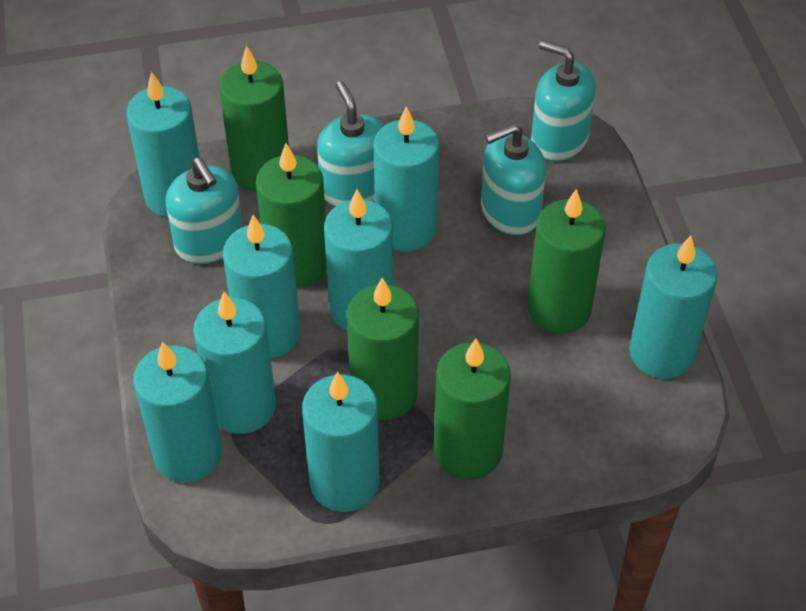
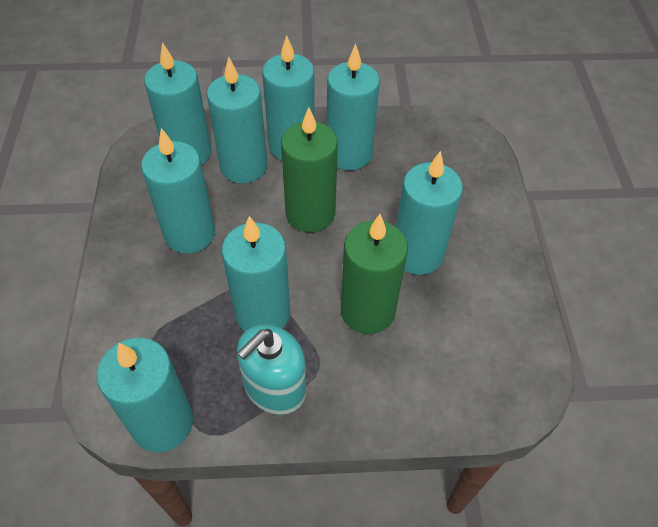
green candle: [219,46,289,191] [256,143,327,288] [347,278,419,420] [434,339,511,480] [527,189,606,334] = 5 -> [281,107,338,232] [341,214,408,334] = 2
turquoise soap dispenser: [166,157,243,264] [317,81,384,207] [481,124,546,235] [531,40,596,161] = 4 -> [237,324,306,415] = 1

